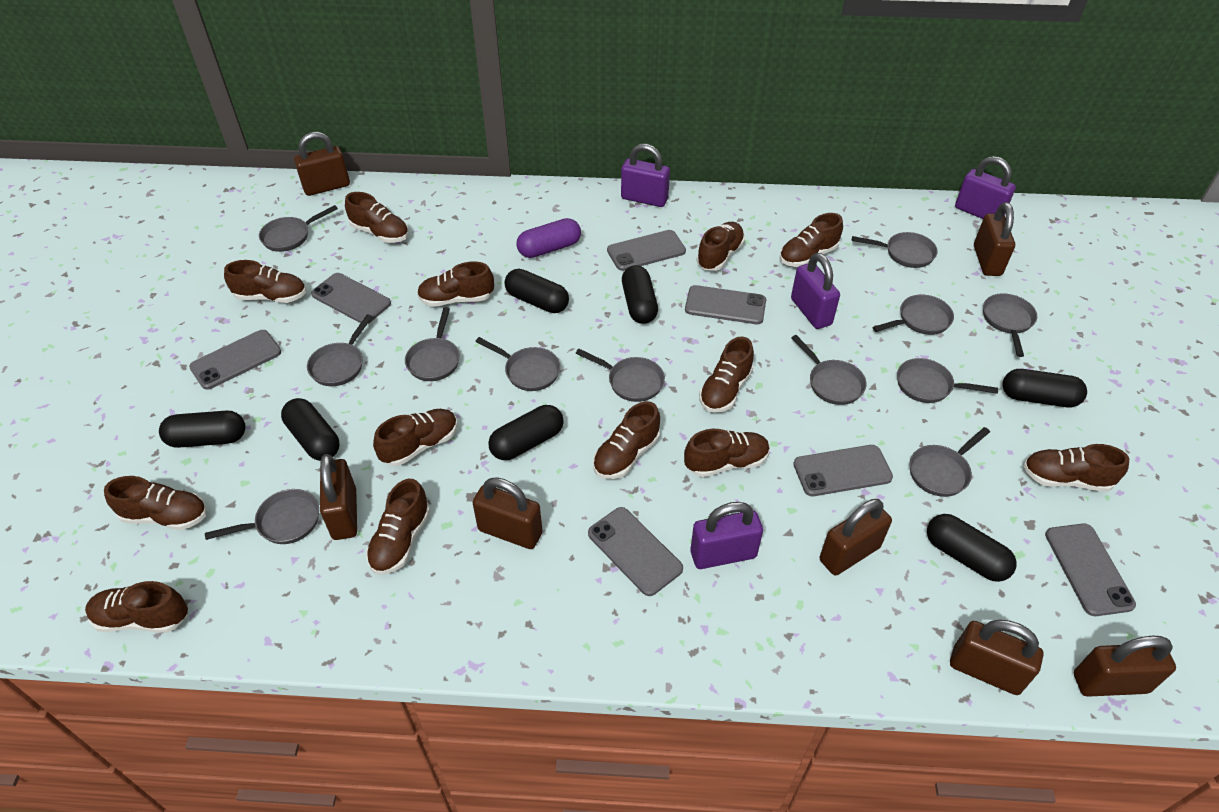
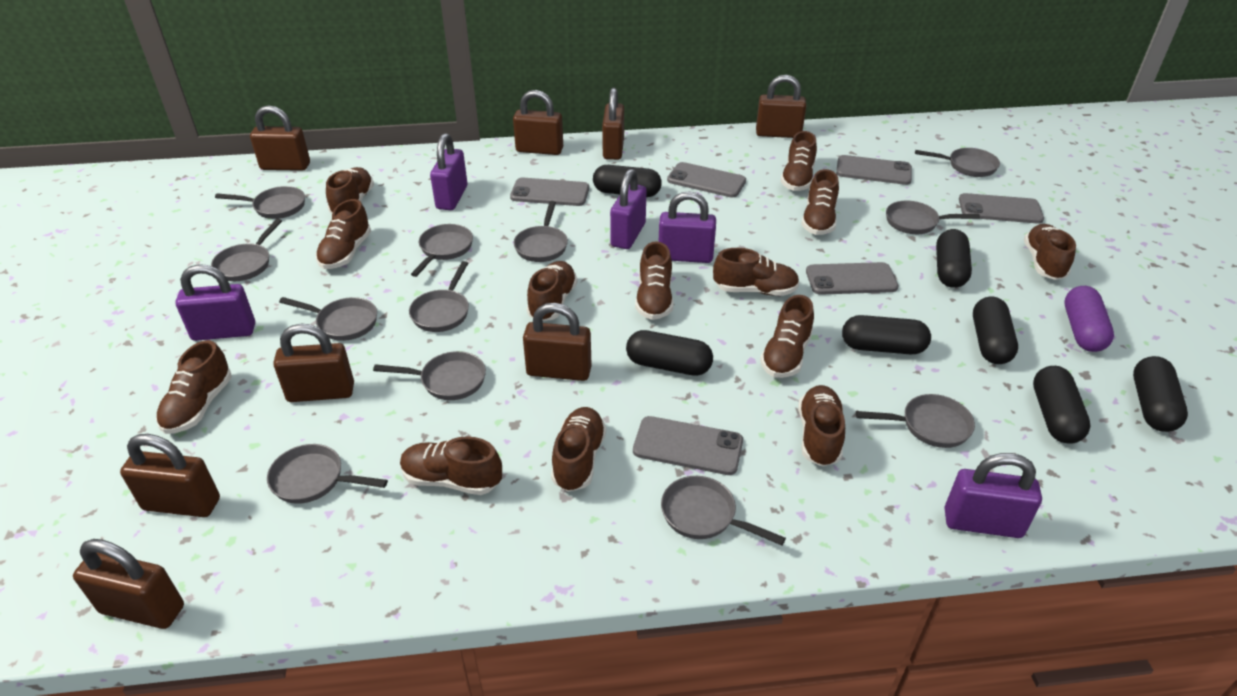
brown padlock: [294,132,350,196] [320,454,357,540] [473,477,543,549] [820,499,892,575] [950,620,1044,695] [974,202,1015,276] [1074,636,1176,697] = 7 -> [73,539,184,629] [120,434,220,517] [250,105,310,171] [273,324,354,402] [513,90,563,155] [523,303,592,381] [602,88,624,160] [756,75,807,138] = 8
grey phone: [189,330,281,390] [311,273,391,324] [588,507,683,596] [607,230,686,271] [685,285,766,324] [793,445,893,496] [1045,524,1136,616] = 7 -> [510,178,589,206] [633,416,743,475] [667,162,746,197] [806,262,898,295] [836,155,912,185] [959,193,1044,224] = 6
purple padlock: [621,144,670,207] [690,502,763,569] [791,253,840,329] [955,156,1016,219] = 4 -> [176,264,255,341] [430,133,467,210] [610,169,646,249] [658,191,716,263] [945,453,1042,538] = 5

